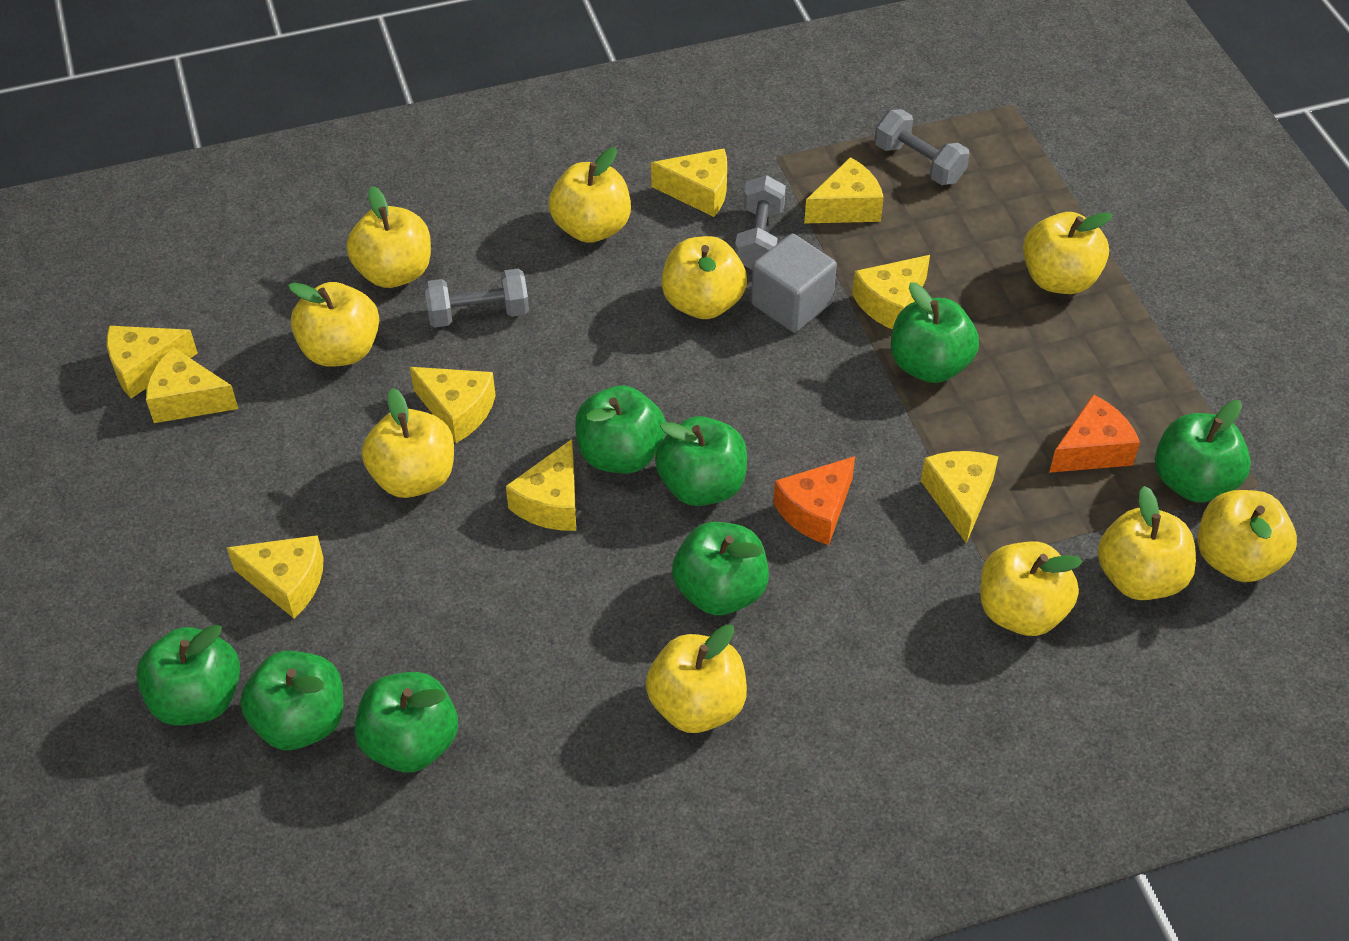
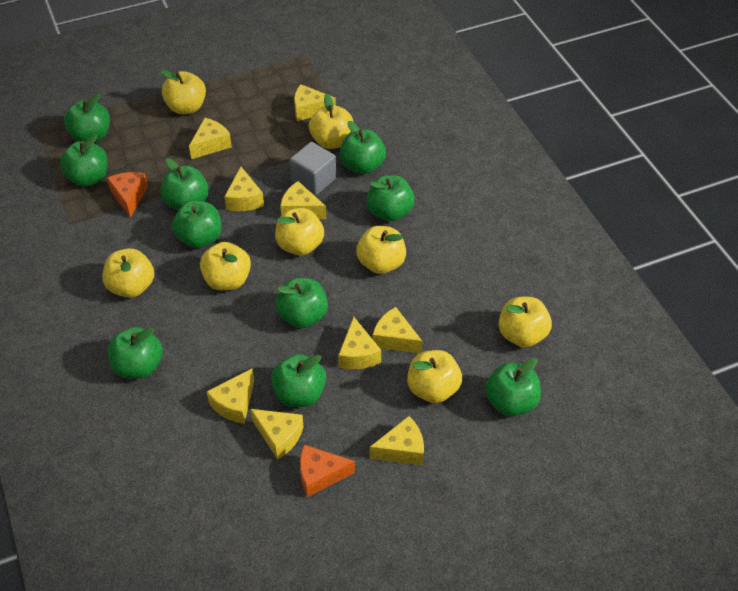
green apple: [136,624,240,726] [240,651,343,750] [354,672,458,772] [575,385,666,474] [655,416,747,506] [672,522,769,615] [891,282,979,383] [1155,400,1251,502] = 8 -> [60,134,108,187] [64,94,110,143] [108,327,163,379] [160,158,209,210] [172,201,221,248] [271,354,326,407] [276,278,328,328] [340,121,386,174] [367,175,415,222] [485,358,541,416] = 10
grey dumbbell: [424,269,529,327] [735,175,786,270] [874,109,970,185] = 3 -> none = 0
yellow apple: [288,282,379,367] [346,186,431,288] [362,388,454,498] [548,147,631,243] [646,624,747,733] [662,236,747,319] [980,542,1083,636] [1023,212,1112,294] [1098,486,1196,600] [1197,490,1297,582] = 10 -> [102,248,154,298] [161,70,206,114] [200,242,251,291] [275,208,324,256] [309,94,353,149] [356,226,406,274] [407,350,462,403] [499,297,552,347] = 8

